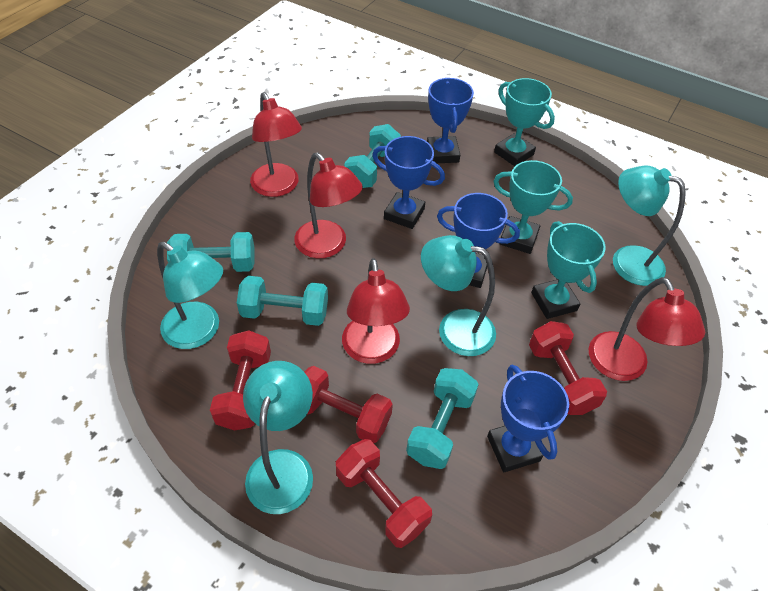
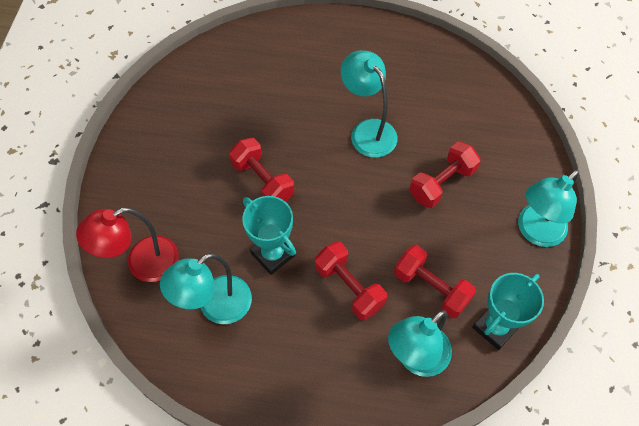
blue trophy: [372,136,445,229] [427,78,474,163] [437,193,520,288] [487,365,569,472] = 4 -> none = 0
red lamp: [250,92,302,197] [294,153,363,258] [342,258,410,364] [589,277,705,381] = 4 -> [76,207,179,282] = 1
turquoise dumbbell: [167,232,255,272] [237,276,328,326] [344,124,401,188] [406,368,479,469] = 4 -> none = 0
turquoise trophy: [493,160,573,254] [494,78,555,166] [531,221,606,319] = 3 -> [242,196,296,275] [472,273,544,350] = 2

